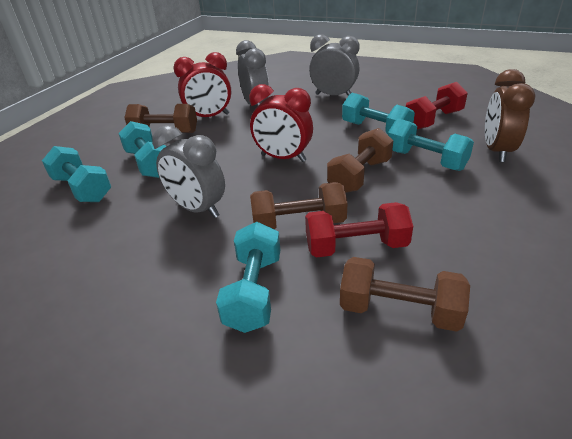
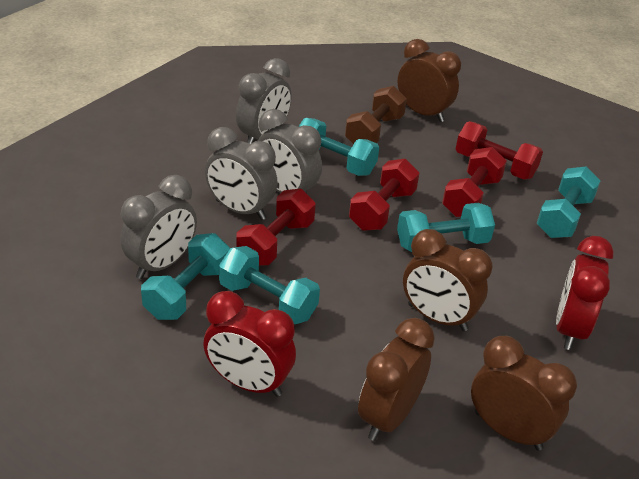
brown clock: [485,69,536,162] = 1 -> [358,318,435,441] [398,39,461,122] [403,229,492,331] [471,336,577,451] = 4
brown dumbbell: [124,104,197,133] [250,182,347,229] [327,128,394,193] [340,257,470,332] = 4 -> [345,86,407,144] = 1
grey clock: [152,125,225,218] [236,40,269,106] [309,34,360,96] = 3 -> [120,175,197,279] [205,127,278,220] [236,58,291,144] [258,109,322,193] = 4
red dumbbell: [305,202,413,258] [406,82,468,129] = 2 -> [236,189,316,266] [349,159,419,231] [442,147,507,217] [456,121,543,179] = 4

